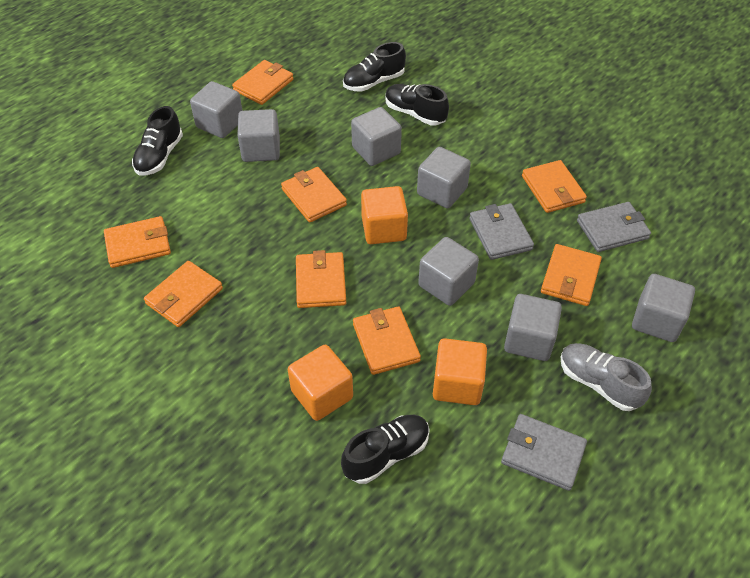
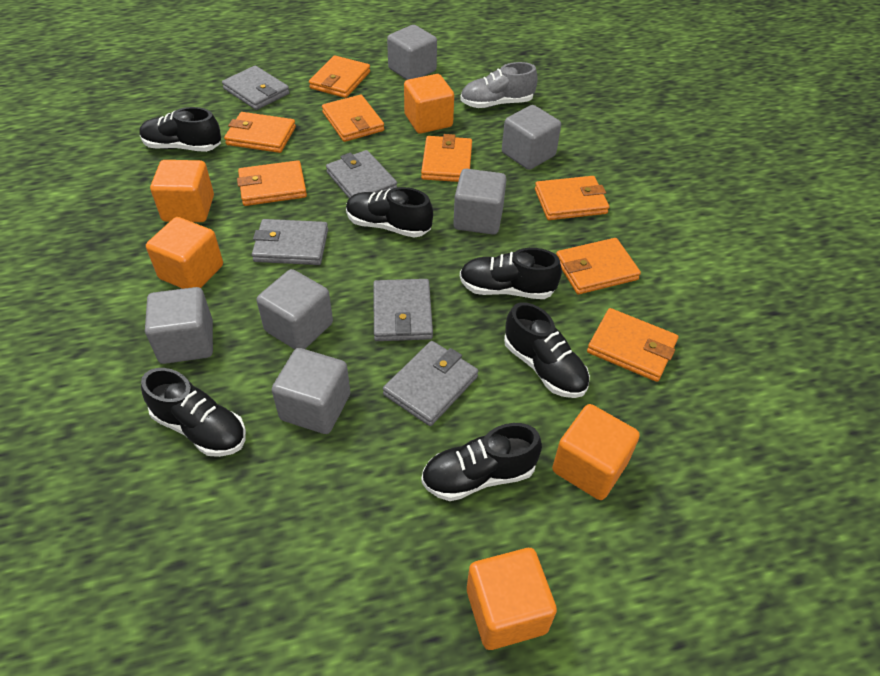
black shoe: [132,106,183,175] [341,415,430,484] [343,42,406,92] [385,84,449,125] = 4 -> [139,107,221,152] [141,368,246,457] [346,187,433,238] [421,423,542,501] [460,248,562,299] [504,302,590,398] = 6
grey cube: [190,81,242,138] [237,109,280,162] [351,107,402,166] [417,147,471,208] [418,237,479,306] [504,294,562,361] [632,274,695,342] = 7 -> [145,287,213,364] [257,269,333,349] [272,348,350,434] [387,25,437,80] [453,169,506,235] [502,105,561,170] = 6
grey wallet: [470,203,534,260] [501,414,587,491] [577,202,651,252] = 3 -> [222,66,290,110] [252,219,328,265] [326,150,397,198] [373,279,433,341] [383,341,478,426] = 5
orange cube: [288,345,353,421] [361,186,408,244] [433,338,487,405] = 3 -> [146,217,223,289] [150,160,214,222] [404,74,454,134] [467,548,557,650] [552,404,640,500] = 5

